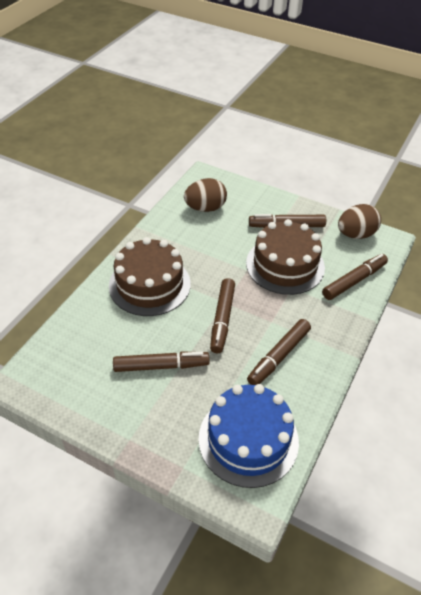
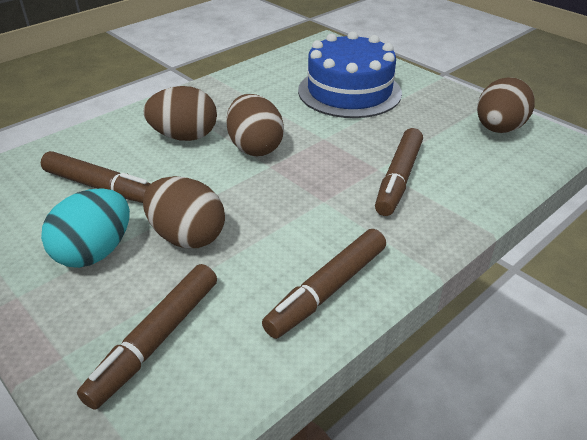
brown cake: [109,237,191,316] [246,219,325,295] = 2 -> none = 0
brown egg: [184,178,227,212] [338,204,381,239] = 2 -> [143,176,225,248] [144,86,217,141] [226,94,284,156] [477,77,534,133] = 4
brown marker: [113,352,210,372] [210,278,235,353] [247,319,311,385] [249,214,326,228] [322,254,388,300] = 5 -> [41,151,150,203] [77,264,217,410] [262,229,386,339] [375,128,423,216] = 4
turquoise egg: none = 0 -> [41,189,130,268] = 1

